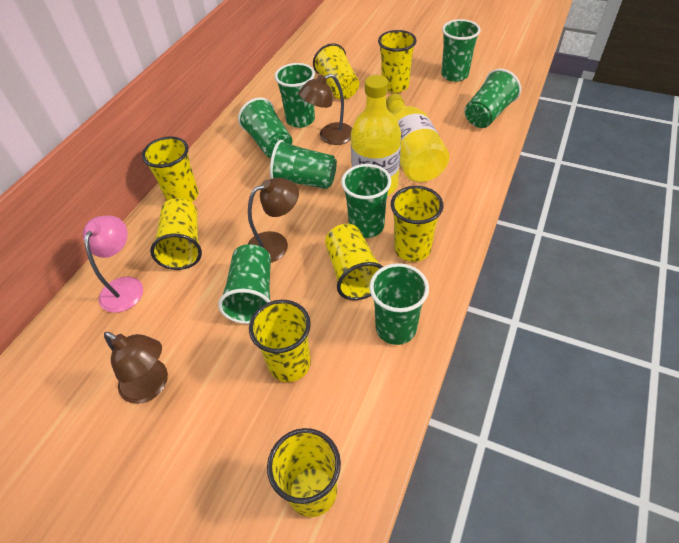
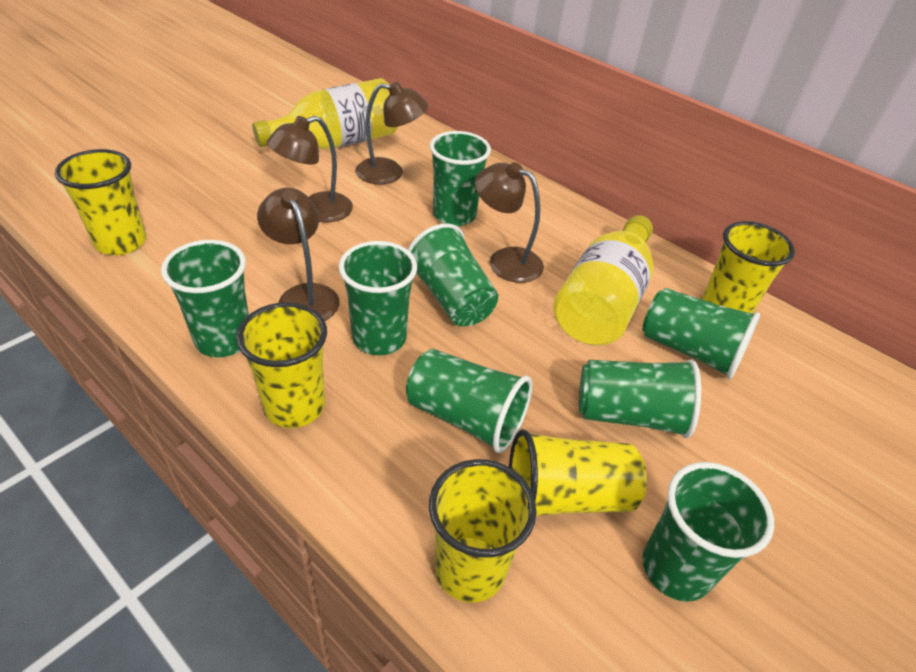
brown lamp: [104,332,168,404] [248,178,299,262] [299,74,352,145] = 3 -> [257,188,339,321] [267,116,353,223] [355,82,428,184] [475,162,544,283] = 4
pink lamp: [83,216,143,313] = 1 -> none = 0
yellow cup: [142,136,199,203] [150,198,202,270] [249,300,311,382] [267,428,341,517] [313,43,359,99] [325,224,383,300] [378,30,417,93] [391,186,443,262] = 8 -> [55,149,146,255] [236,302,327,428] [429,459,537,602] [509,429,647,516] [702,221,795,314] = 5

